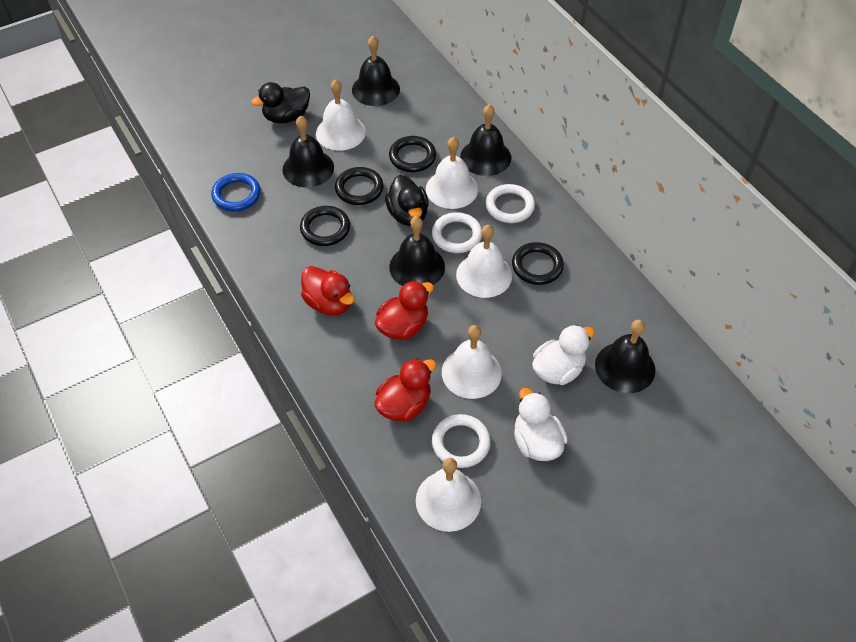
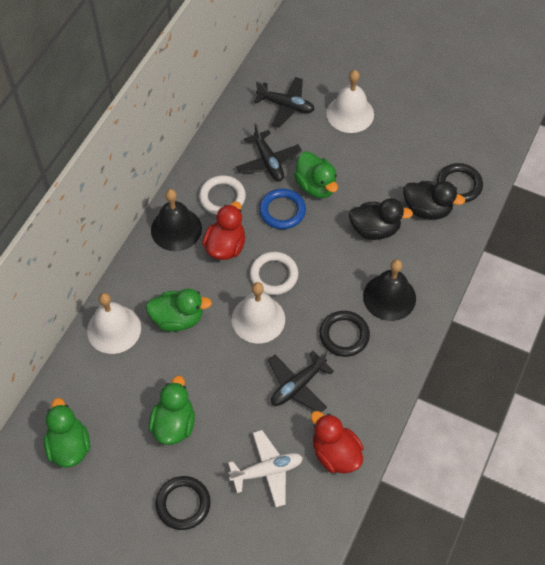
black bell: [282,116,334,187] [352,36,400,106] [389,216,445,286] [460,104,511,176] [595,320,655,393] = 5 -> [151,189,202,251] [363,259,416,321] = 2
black plane: none = 0 -> [236,123,302,181] [254,77,315,128] [268,351,334,412] = 3
black ring: [300,206,350,246] [335,167,383,205] [389,136,436,172] [512,242,564,285] = 4 -> [155,476,211,530] [319,311,370,357] [437,163,483,203] = 3
green duck: none = 0 -> [44,398,90,468] [146,288,212,332] [149,376,195,445] [294,152,338,198] = 4
red duck: [301,266,354,315] [374,359,436,422] [375,281,434,340] = 3 -> [202,202,245,260] [311,411,364,474] = 2
white bell: [316,79,366,151] [416,458,481,532] [426,137,478,209] [442,325,502,399] [456,225,512,298] = 5 -> [87,293,141,354] [232,282,285,343] [326,70,374,133] = 3
white duck: [514,388,568,461] [532,325,595,385] = 2 -> none = 0
white plane: none = 0 -> [228,430,303,507] = 1
white ring: [432,212,482,253] [432,414,491,468] [486,184,535,223] = 3 -> [199,175,246,215] [250,252,298,295] = 2

